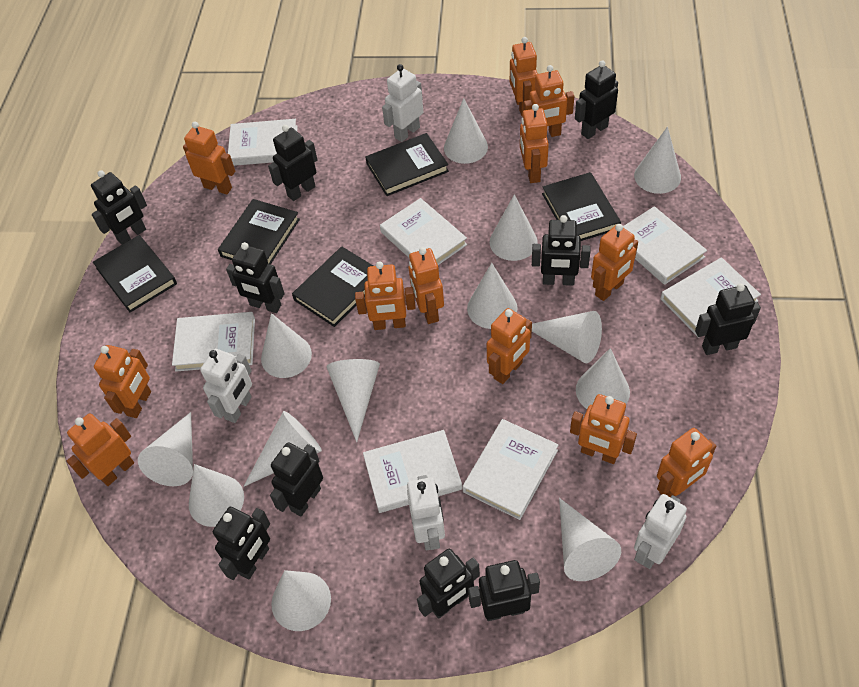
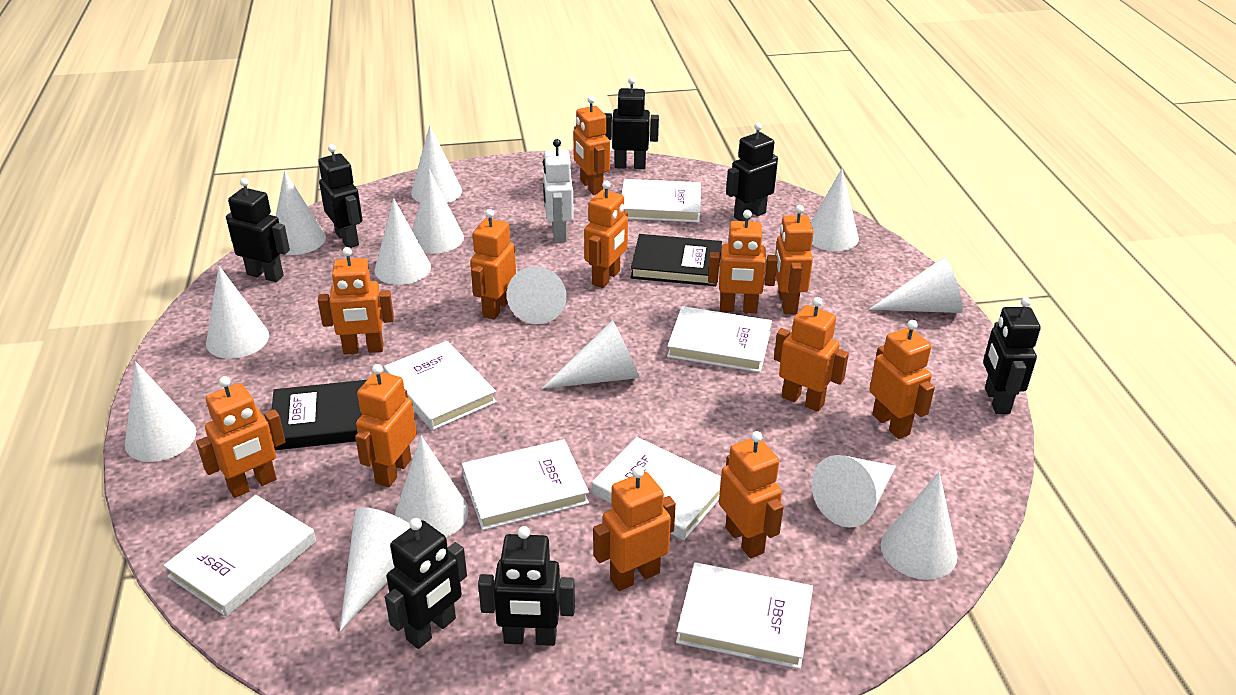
black book: [93,235,177,312] [218,199,300,264] [292,247,373,327] [365,133,449,196] [542,172,621,241] = 5 -> [272,380,367,450] [630,234,722,286] = 2
black robot: [91,170,147,245] [213,507,270,580] [226,242,285,313] [268,125,317,201] [270,442,323,517] [417,549,480,619] [468,560,540,621] [532,215,591,286] [575,60,618,139] [695,283,761,355] = 10 -> [226,178,290,282] [318,144,362,248] [385,518,467,649] [478,526,575,646] [604,77,659,169] [726,122,778,221] [983,297,1041,414] = 7
white cone: [138,412,193,486] [189,464,244,527] [243,411,322,487] [261,313,312,378] [271,570,331,631] [326,359,380,442] [444,98,488,164] [467,263,518,329] [490,194,538,261] [532,311,602,363] [559,498,621,581] [576,348,630,409] [634,127,681,194] = 13 -> [125,361,196,462] [206,266,269,359] [276,171,326,255] [340,507,410,631] [374,198,431,285] [395,436,468,537] [411,125,462,203] [412,170,464,254] [507,267,567,324] [542,320,640,389] [811,169,859,251] [811,455,896,528] [869,257,963,313] [881,472,957,580] = 14
white robot: [200,349,252,423] [382,64,423,142] [407,475,445,550] [634,494,687,569] = 4 -> [543,139,574,243] = 1

